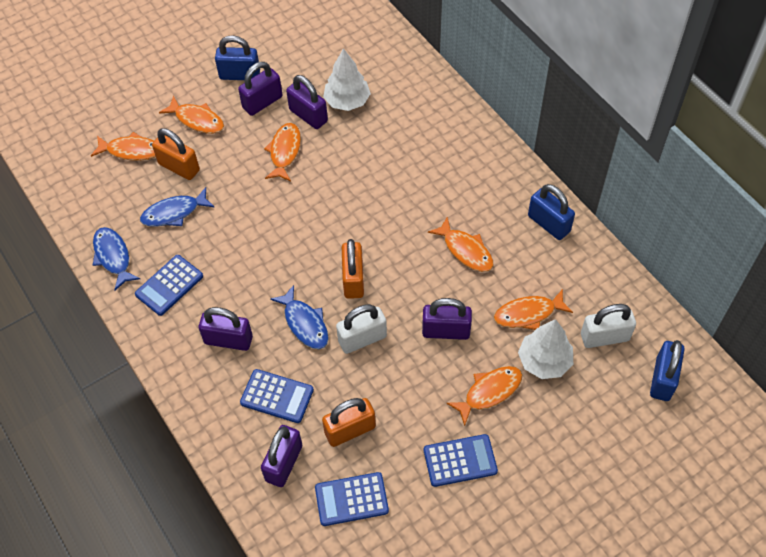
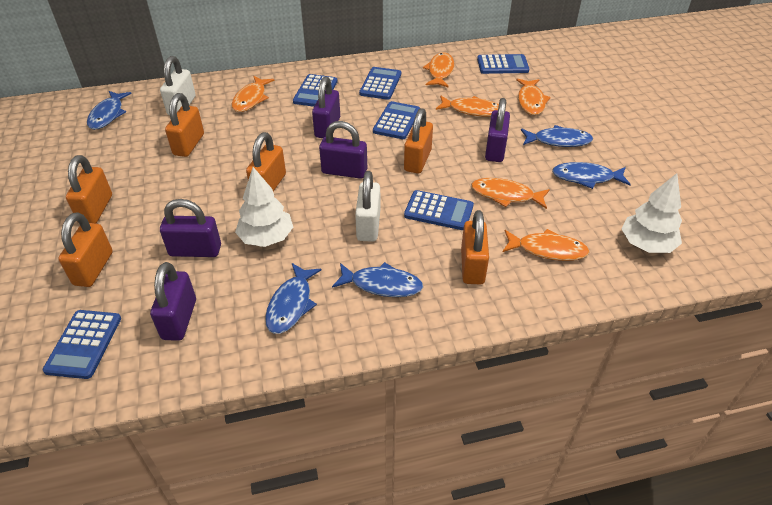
blue calculator: [135,255,203,316] [240,369,314,423] [315,472,389,526] [424,434,498,487] = 4 -> [42,310,121,379] [293,74,338,107] [359,67,401,100] [373,101,420,139] [404,190,474,230] [477,54,529,74] = 6
blue fish: [93,227,140,290] [140,187,215,227] [270,285,329,349] = 3 -> [87,91,132,130] [265,263,322,334] [332,262,423,297] [521,125,593,147] [552,162,631,189] = 5
blue padlock: [215,35,260,80] [528,184,575,240] [650,340,685,401] = 3 -> none = 0
orange padlock: [152,128,200,180] [322,398,376,447] [342,239,364,299] = 3 -> [58,212,113,287] [66,155,112,224] [165,93,204,157] [246,132,286,191] [404,108,433,173] [461,210,489,284] = 6

